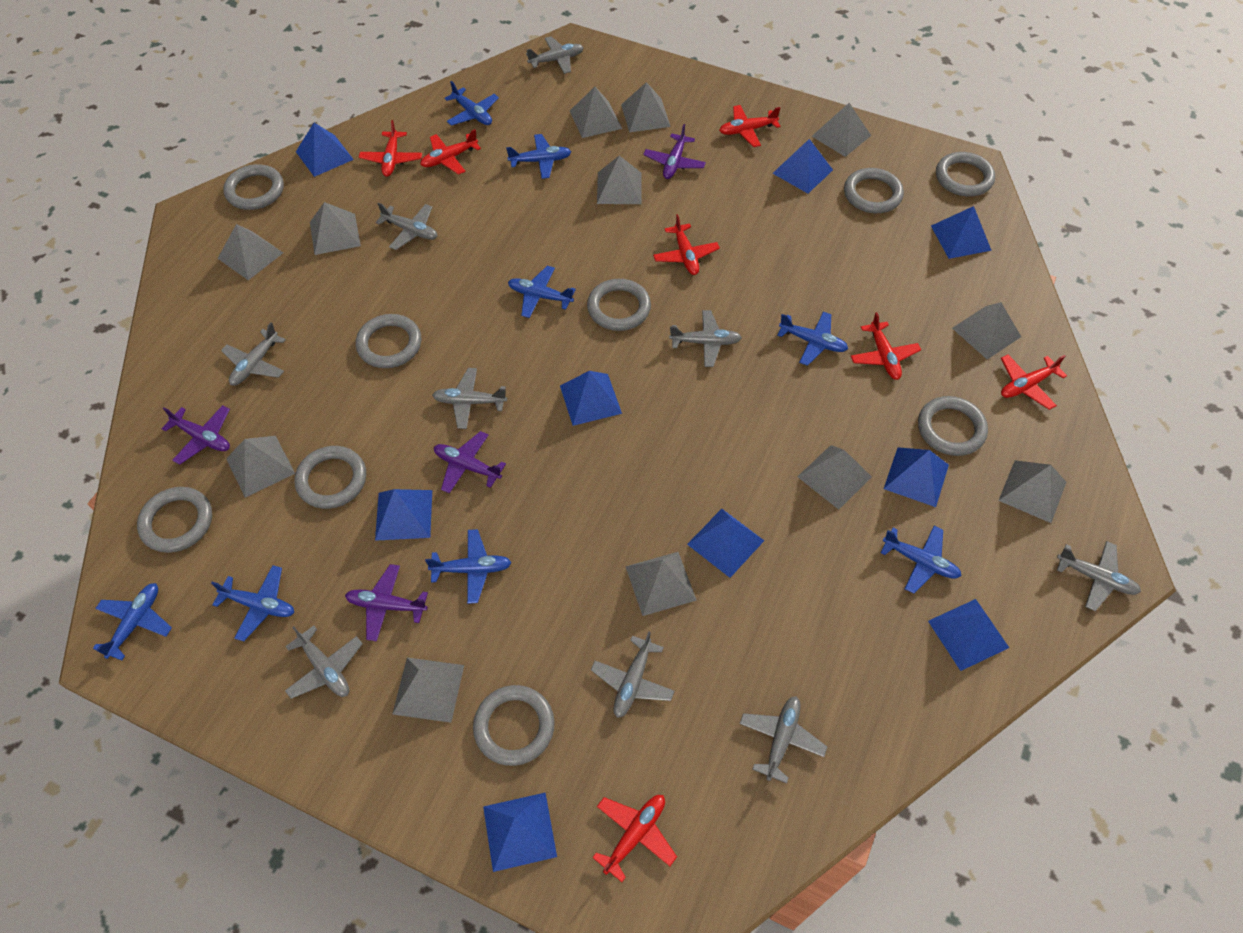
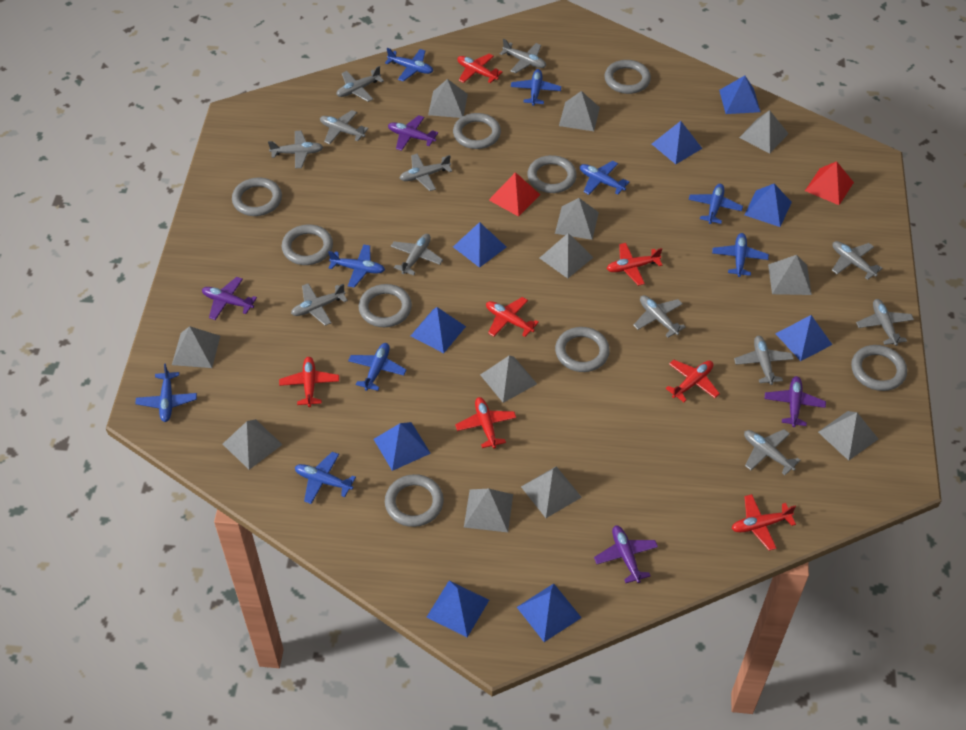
blue plane: [93,583,172,660] [211,565,294,641] [425,529,512,604] [445,81,499,126] [506,134,571,179] [508,266,576,318] [777,312,848,366] [881,526,961,594] = 8 -> [135,364,197,422] [295,452,356,504] [328,244,385,288] [348,343,407,391] [385,48,433,82] [511,69,561,106] [580,161,630,195] [688,184,743,224] [712,233,769,277] = 9
grey plane: [221,322,286,386] [285,626,363,699] [376,202,437,250] [432,368,507,429] [526,36,584,74] [591,632,675,718] [669,310,742,367] [739,696,827,783] [1057,541,1141,611] = 9 -> [268,131,323,169] [291,283,348,326] [320,110,368,144] [336,66,384,102] [390,234,443,275] [399,154,452,191] [500,39,546,74] [633,295,686,338] [734,336,794,385] [744,429,801,475] [832,241,883,280] [856,299,914,346] = 12
red pyramid: none = 0 -> [489,172,540,217] [805,161,854,205] = 2

